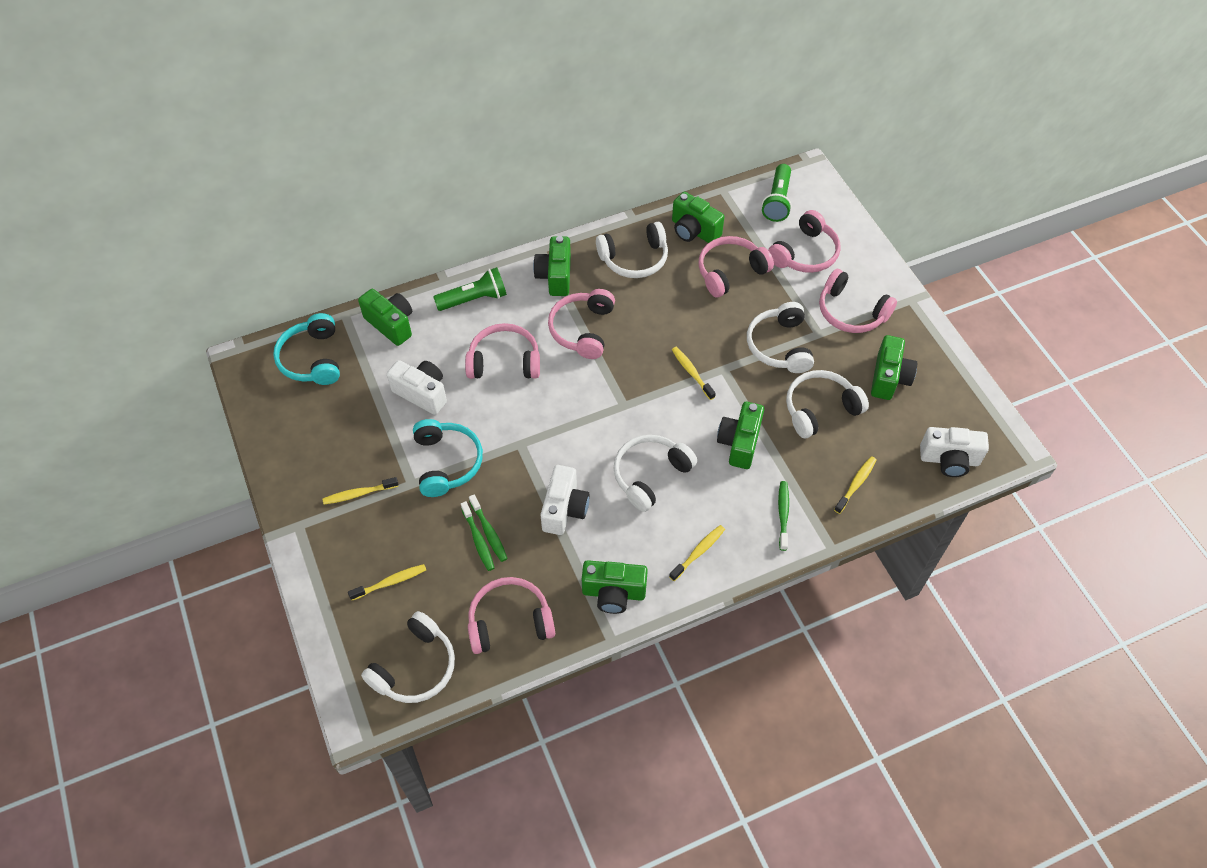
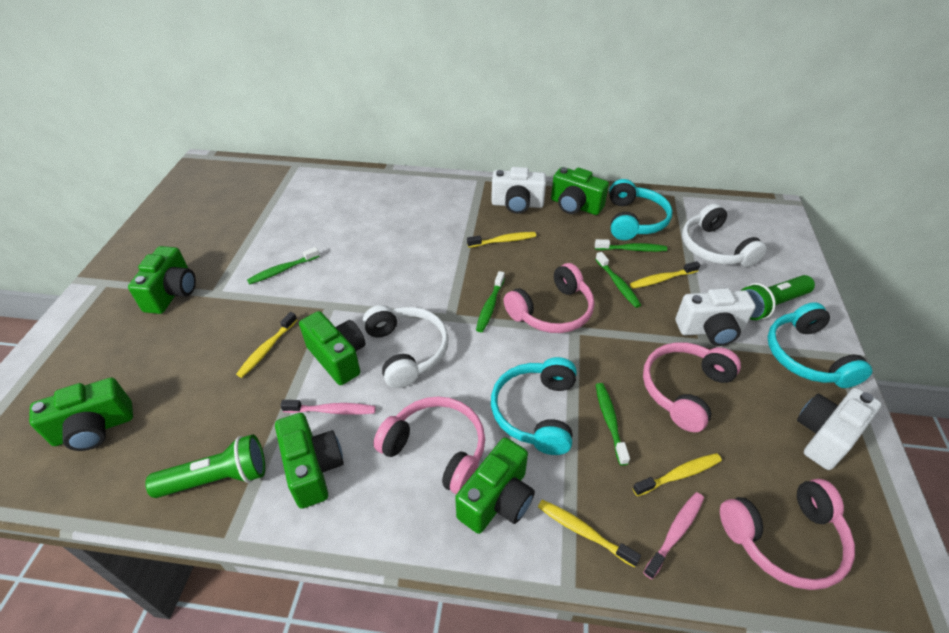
green toothbrush: [461,501,494,571] [469,495,508,562] [778,481,789,551] = 3 -> [247,247,320,284] [476,271,505,332] [595,239,667,252] [595,252,641,308] [596,383,630,466] = 5
pink headphones: [465,323,540,379] [468,577,555,654] [548,289,615,359] [698,236,774,297] [768,210,841,273] [819,269,897,333] = 6 -> [373,396,485,495] [504,263,595,333] [643,342,741,432] [720,478,855,590] = 4
pink toothbrush: none = 0 -> [280,400,376,415] [643,492,704,579] = 2
turquoise headphones: [273,313,340,385] [413,419,483,497] = 2 -> [491,357,577,455] [609,179,672,240] [767,302,872,388] = 3
white headphones: [361,611,455,703] [596,222,668,278] [613,435,697,512] [747,302,814,373] [786,370,869,438] = 5 -> [363,305,449,388] [682,203,767,267] = 2

